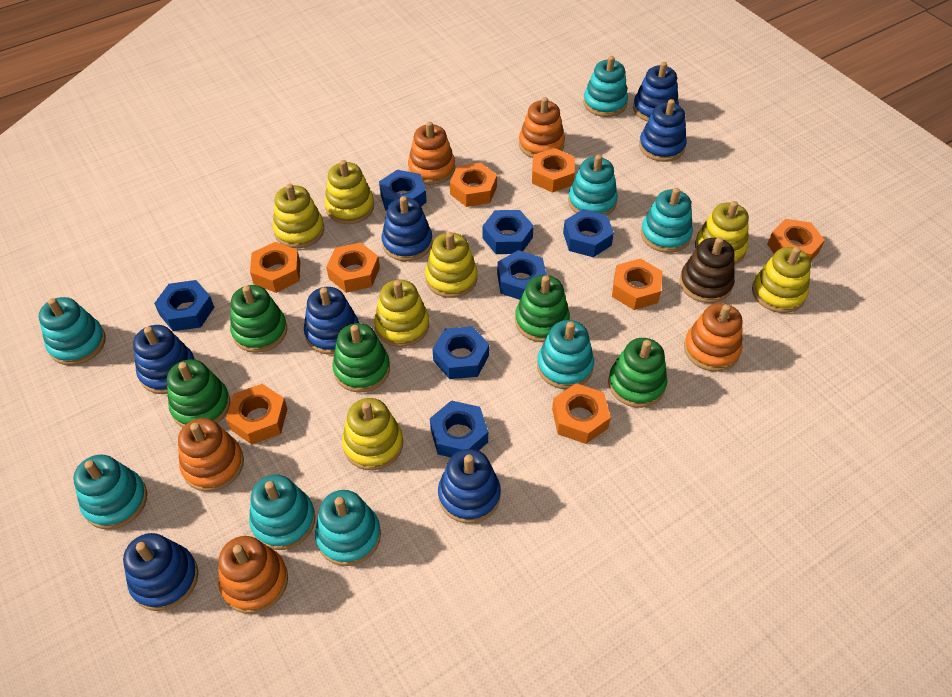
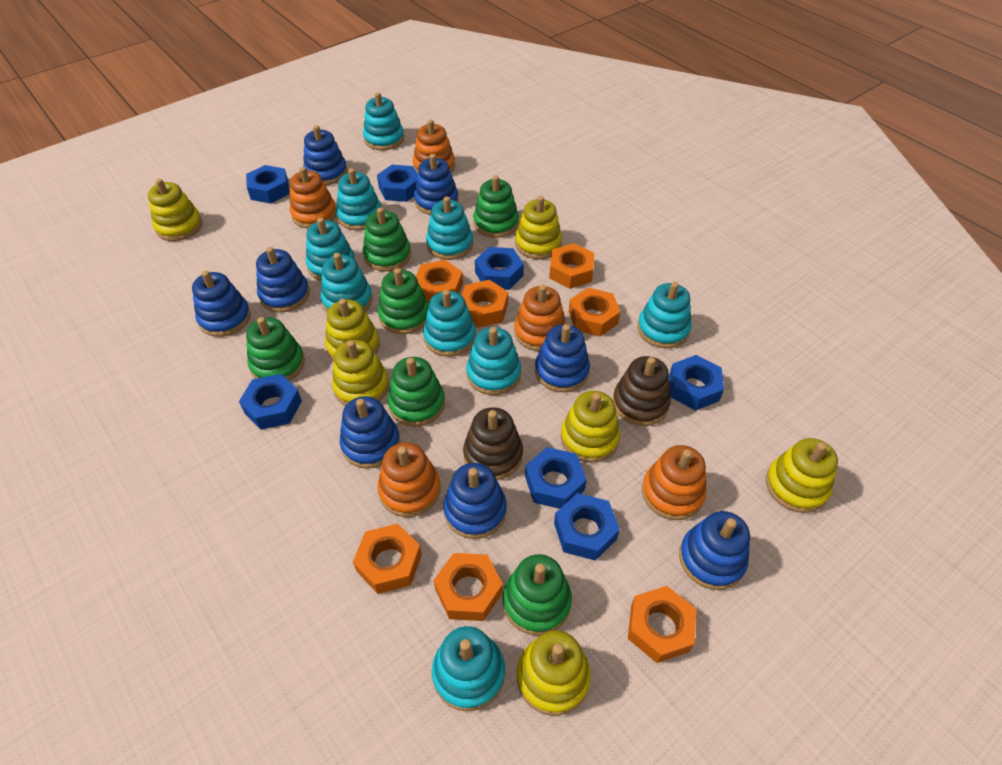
blue stacking toy: [123,533,198,611] [133,325,195,394] [304,287,359,354] [381,196,433,261] [438,449,501,524] [633,62,679,122] [639,99,687,162] = 7 -> [192,270,251,337] [256,247,310,313] [303,125,347,185] [340,396,400,469] [414,154,459,215] [443,463,507,539] [535,324,590,392] [679,511,750,590] = 8
brown stacking toy: [680,237,735,303] = 1 -> [463,407,523,480] [613,356,671,426] = 2
green stacking toy: [167,359,230,427] [230,285,287,353] [332,323,390,393] [515,275,570,342] [608,338,667,408] = 5 -> [246,317,305,381] [363,208,411,271] [378,268,429,334] [388,357,445,427] [473,175,519,238] [503,554,572,636] = 6
orange nut: [226,384,287,445] [250,242,300,293] [326,243,380,293] [450,163,497,207] [532,148,575,193] [552,383,611,444] [612,258,663,310] [767,219,825,261] = 8 -> [353,524,422,594] [416,260,463,304] [434,553,503,621] [462,280,508,328] [549,243,594,289] [569,288,620,336] [628,586,696,663] = 7
turquoise stacking toy: [39,297,106,365] [73,454,147,529] [249,474,316,550] [315,490,381,566] [537,320,594,389] [568,155,618,215] [583,56,628,117] [641,188,693,253] = 8 -> [306,218,355,281] [321,253,373,312] [336,168,382,230] [363,92,404,150] [423,290,476,357] [426,197,473,260] [432,626,505,711] [466,327,521,395] [638,282,692,348] = 9

